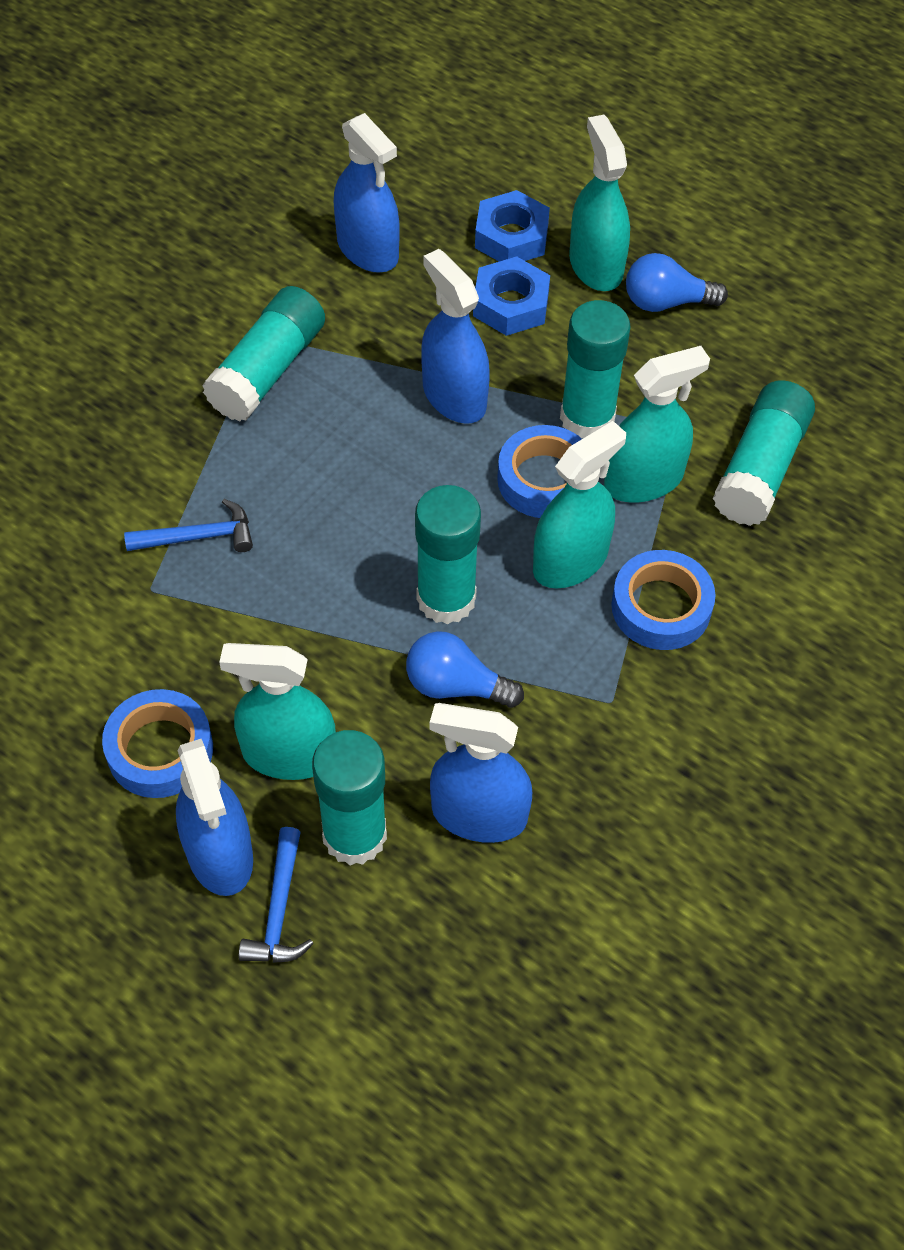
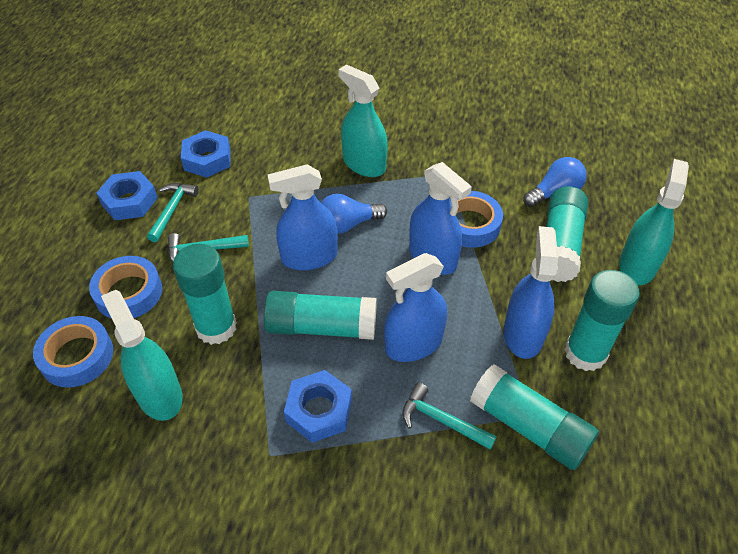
blue hammer: [124,499,253,552] [239,827,314,963] = 2 -> none = 0
blue nut: [473,256,550,336] [475,190,550,262] = 2 -> [97,171,158,220] [181,130,231,178] [284,370,352,443] = 3
turquoise hammer: none = 0 -> [147,183,199,242] [168,233,249,262] [402,383,497,450] = 3
turquoise spray bottle: [219,643,336,780] [533,421,626,589] [569,115,630,291] [604,346,710,503] = 4 -> [101,290,183,421] [338,64,388,177] [619,159,689,285] = 3

